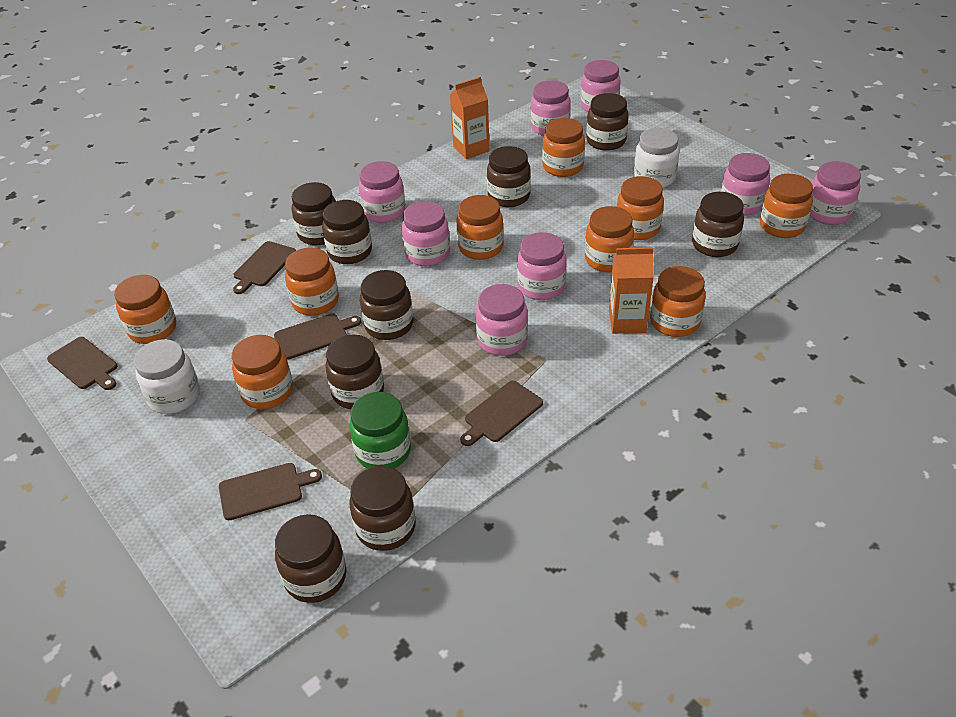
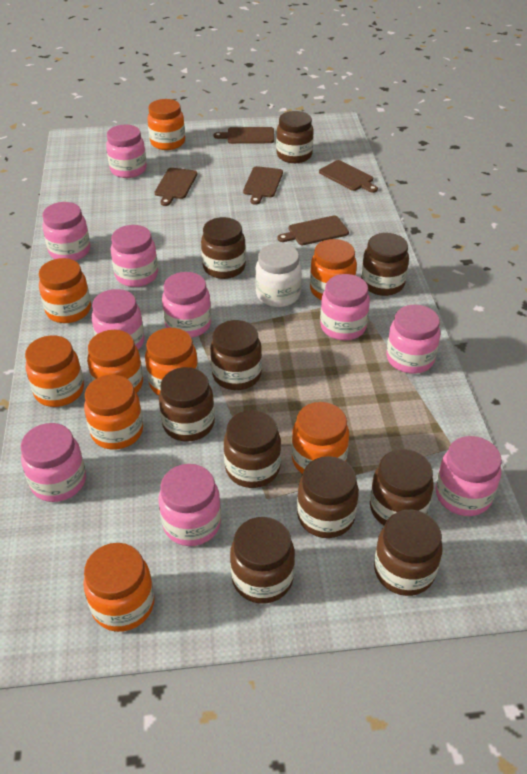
brown jar: [275,514,346,603] [292,182,336,245] [322,200,372,264] [325,335,384,409] [349,466,416,551] [360,270,413,340] [487,146,531,207] [586,93,629,151] [692,192,744,257] = 9 -> [159,367,215,442] [201,217,246,279] [210,320,262,390] [224,410,281,488] [230,517,295,604] [276,111,314,163] [297,456,359,538] [361,233,409,296] [370,449,434,526] [374,510,443,596] = 10
green jar: [349,392,411,469] = 1 -> none = 0
orange carton: [450,77,490,159] [609,247,654,334] = 2 -> none = 0
pink jar: [359,161,405,223] [402,201,450,266] [476,284,528,356] [517,232,567,300] [531,80,571,136] [581,60,621,112] [721,153,770,216] [810,161,861,225] = 8 -> [21,423,86,502] [42,202,91,261] [92,289,144,350] [106,125,147,178] [111,225,158,287] [159,464,221,546] [162,272,211,338] [320,274,370,340] [386,305,440,374] [435,436,502,516] = 10
white jar: [134,339,200,414] [634,128,679,188] = 2 -> [255,243,302,307] = 1

